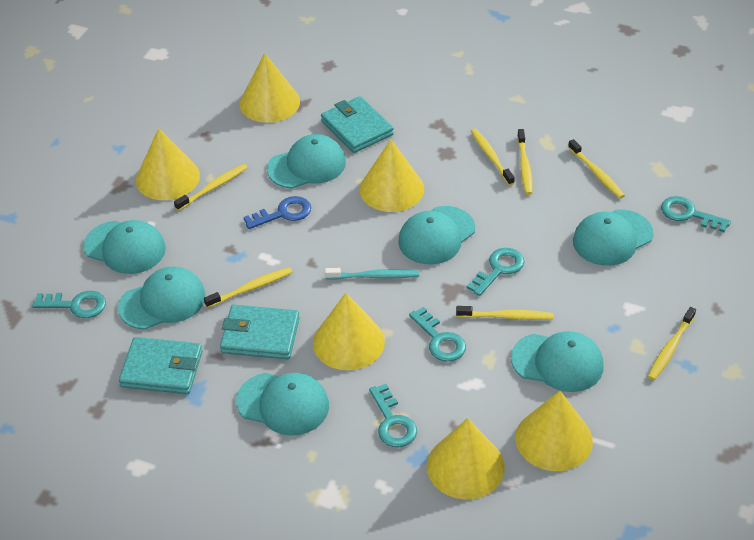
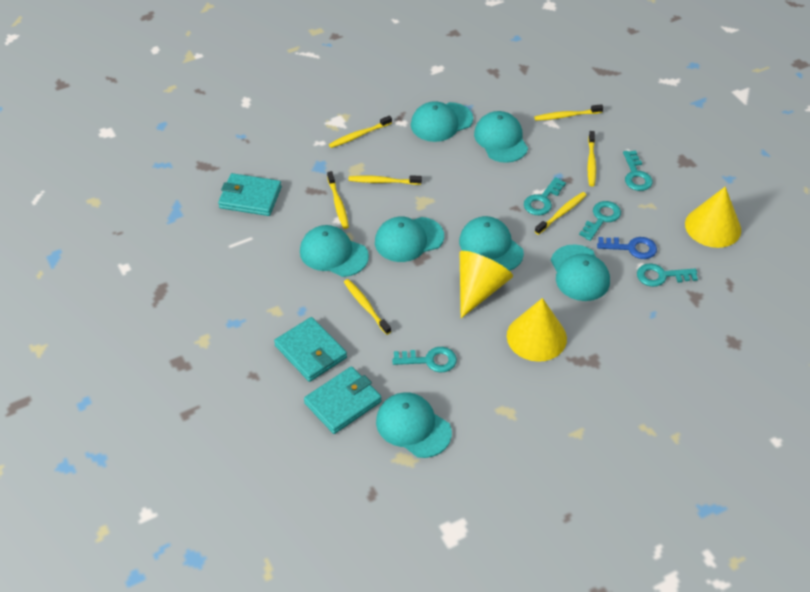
turquoise toothbrush: [325,268,419,280] = 1 -> none = 0
yellow cone: [136,128,200,200] [240,53,300,123] [313,293,385,370] [360,139,424,212] [427,418,505,500] [516,391,593,471] = 6 -> [460,251,513,318] [507,298,567,362] [685,187,741,248] = 3

